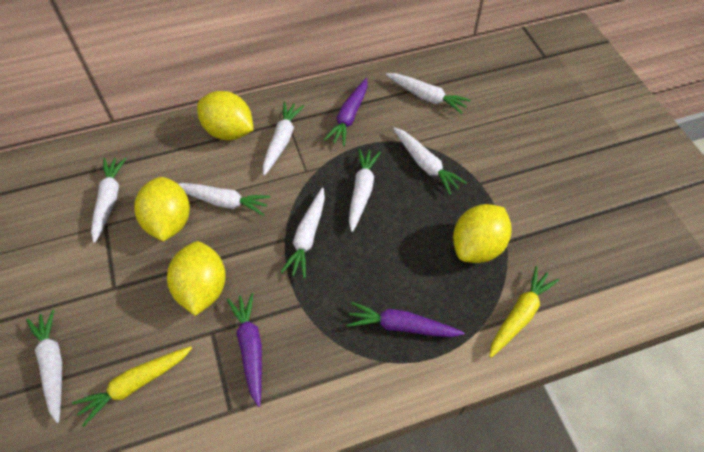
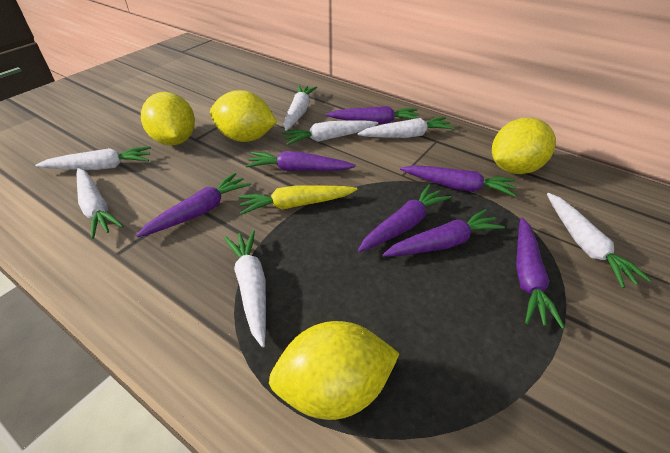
purple carrot: [227,293,262,407] [324,78,368,146] [347,302,464,337] = 3 -> [136,173,251,238] [246,151,356,171] [326,106,419,124] [358,185,451,252] [383,209,505,257] [400,165,516,197] [516,218,565,329] = 7
white carrot: [26,310,62,423] [91,158,127,243] [178,183,271,216] [263,102,304,176] [280,188,325,278] [349,148,381,232] [386,73,471,114] [393,127,467,195] = 8 -> [35,146,151,170] [77,168,123,239] [224,230,266,347] [282,121,378,145] [284,85,317,131] [357,117,455,138] [547,193,651,288] = 7
yellow carrot: [72,346,192,427] [489,266,559,358] = 2 -> [238,185,358,215] = 1

